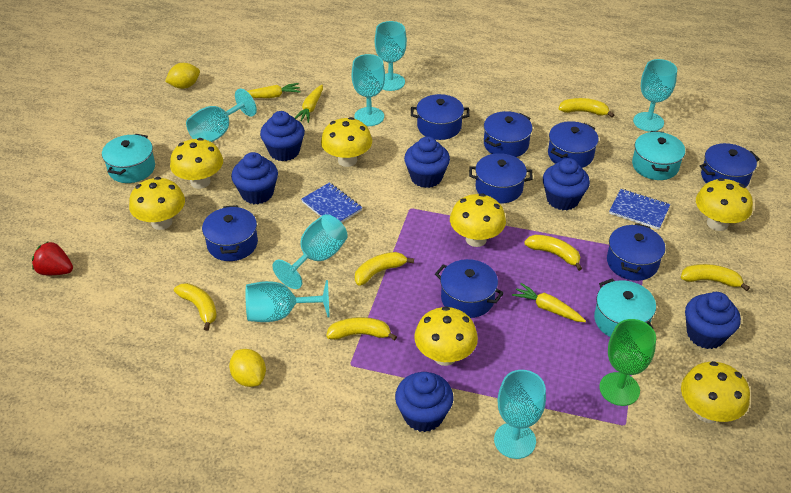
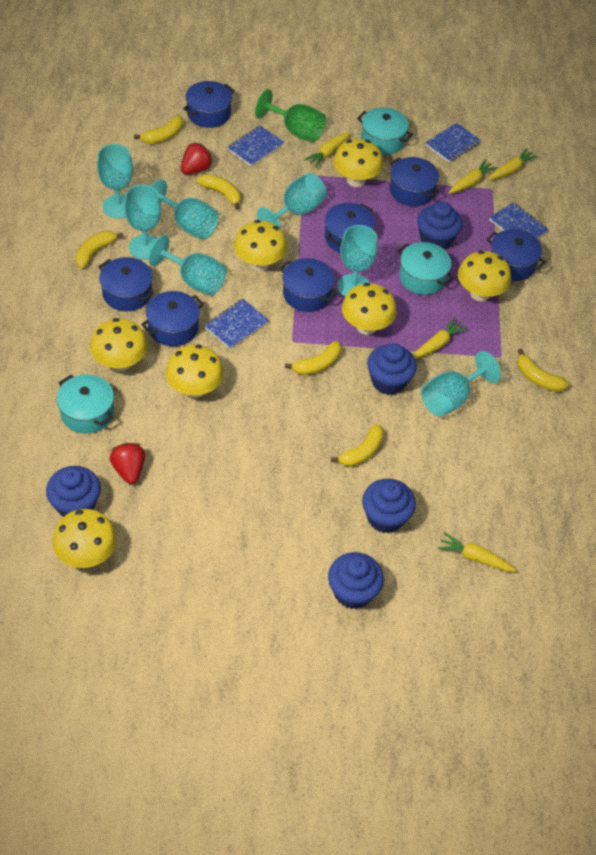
blue cupcake: [231,152,278,204] [260,111,305,161] [395,372,453,432] [404,136,450,188] [543,158,590,210] [685,292,741,349] = 6 -> [46,466,101,517] [328,552,384,609] [362,479,416,533] [367,343,417,395] [417,201,462,250] = 5
blue notebook: [301,182,362,223] [609,189,670,230] = 2 -> [204,299,269,349] [227,125,284,167] [425,123,481,163] [489,202,549,239] = 4
blue pot: [202,205,258,261] [411,94,470,140] [435,259,504,318] [469,153,533,203] [484,111,532,157] [548,121,599,168] [607,223,665,281] [699,143,760,187] = 8 -> [99,257,154,311] [141,291,204,346] [183,81,234,128] [280,258,338,312] [325,203,375,252] [390,157,440,206] [486,229,546,281] = 7
red strawberry: [32,241,73,275] = 1 -> [109,443,145,484] [181,142,213,175] = 2
yellow carrot: [247,83,301,98] [295,85,323,123] [512,283,586,322] = 3 -> [304,132,351,168] [413,317,468,359] [437,532,516,572] [449,159,498,194] [488,148,539,180] = 5
yellow lemon: [165,63,200,89] [229,349,266,387] = 2 -> none = 0

